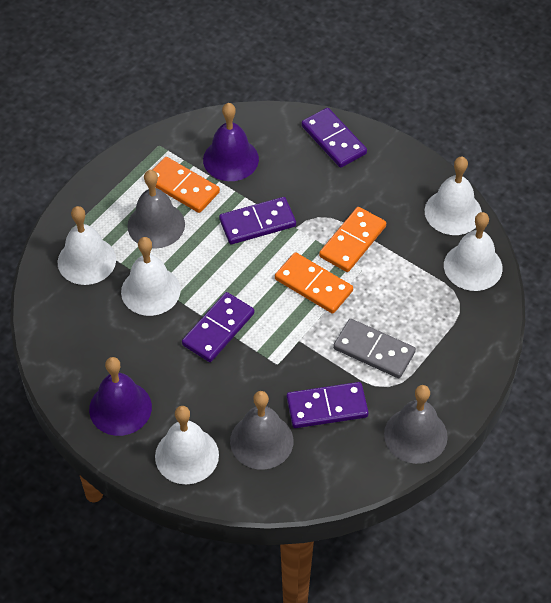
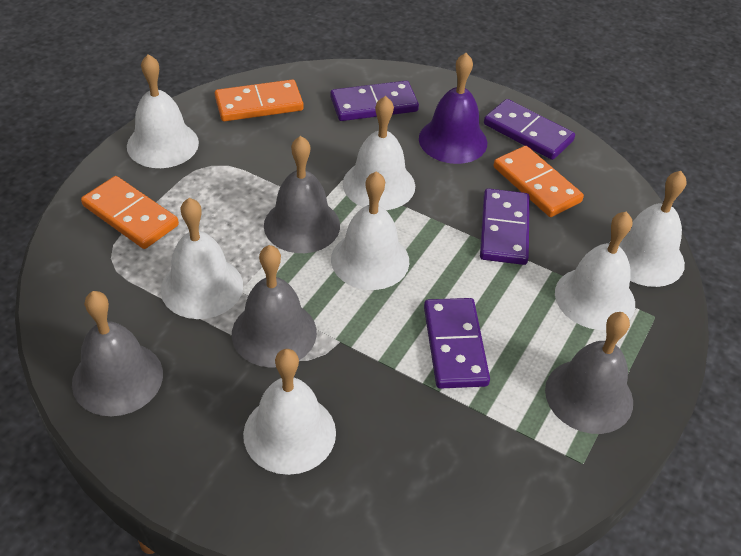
grey bell: [127,170,185,249] [230,391,294,470] [384,385,448,464] = 3 -> [72,291,163,416] [232,245,317,368] [264,136,340,253] [545,312,633,434] = 4
grey domino: [333,319,416,378] = 1 -> none = 0
purple bell: [89,357,152,436] [203,103,259,181] = 2 -> [419,53,487,164] = 1
white bell: [58,206,116,285] [121,237,181,316] [155,406,219,484] [425,157,482,235] [444,212,503,291] = 5 -> [127,54,199,168] [161,198,243,319] [243,349,336,475] [331,171,409,290] [343,96,415,210] [555,212,635,330] [619,171,686,287] = 7

